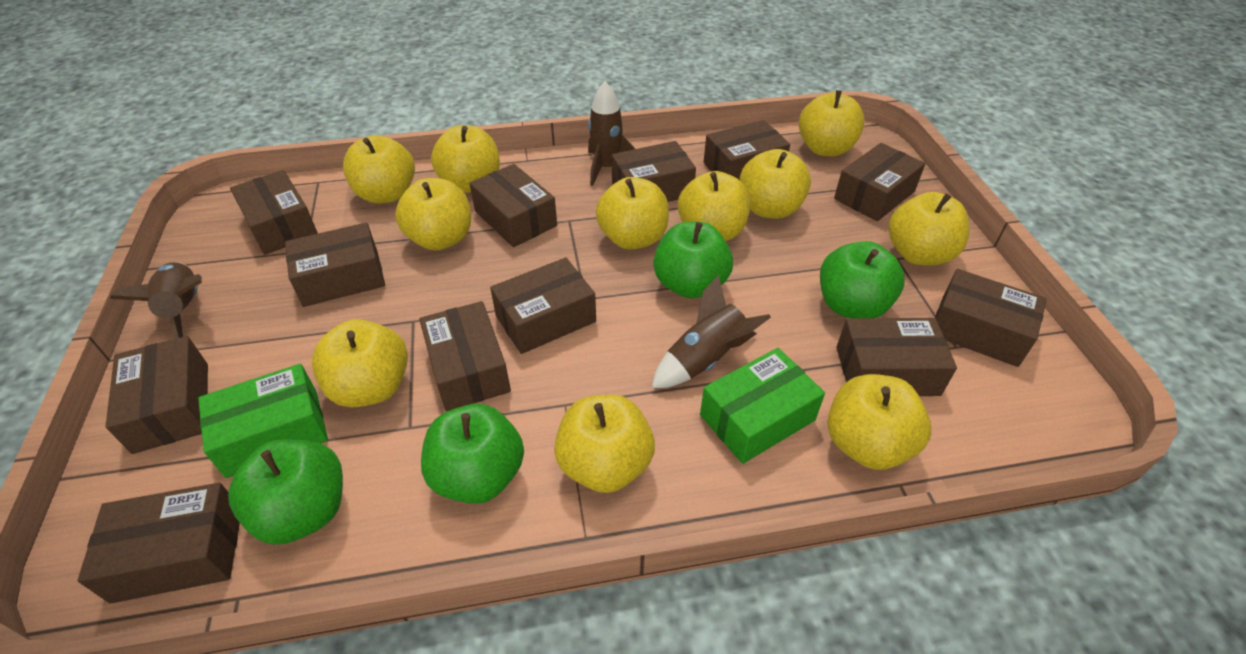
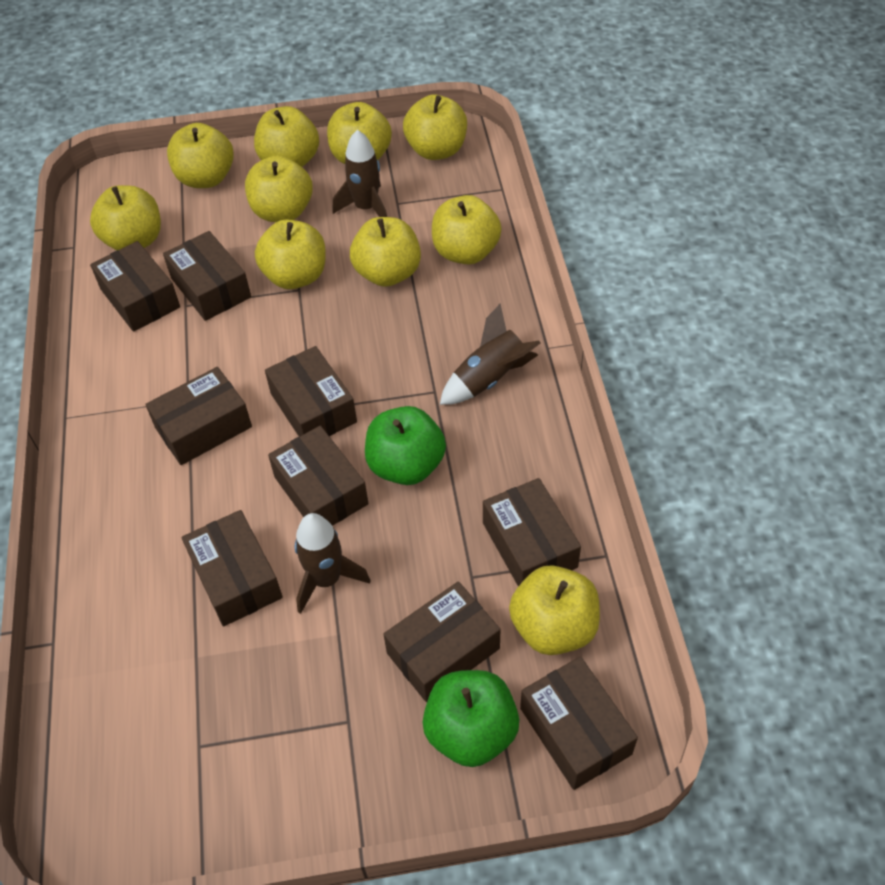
brown box: [78,483,240,604] [105,336,208,454] [230,170,318,255] [285,223,385,307] [419,301,511,411] [469,164,557,247] [490,258,596,354] [612,141,696,202] [704,120,790,180] [834,143,925,221] [836,318,957,396] [935,269,1047,367] = 12 -> [90,241,180,332] [145,367,252,465] [163,231,251,321] [182,510,282,626] [265,346,357,437] [268,426,368,526] [384,581,500,702] [483,478,581,587] [520,657,638,790] = 9
green apple: [228,439,343,545] [421,404,524,504] [653,222,733,299] [820,241,905,318] = 4 -> [365,406,446,485] [423,670,519,767] = 2
green box: [198,363,328,478] [700,348,825,464] = 2 -> none = 0
yellow apple: [312,319,408,407] [343,135,415,203] [395,178,471,250] [431,125,500,193] [554,395,655,493] [596,177,669,250] [678,171,751,241] [739,149,811,219] [799,90,865,156] [828,374,931,470] [889,192,969,266] = 11 -> [90,185,161,250] [167,123,234,188] [245,155,313,222] [254,106,319,167] [255,220,326,289] [327,102,392,164] [350,217,421,287] [403,95,467,160] [432,195,501,265] [509,565,600,655] = 10

